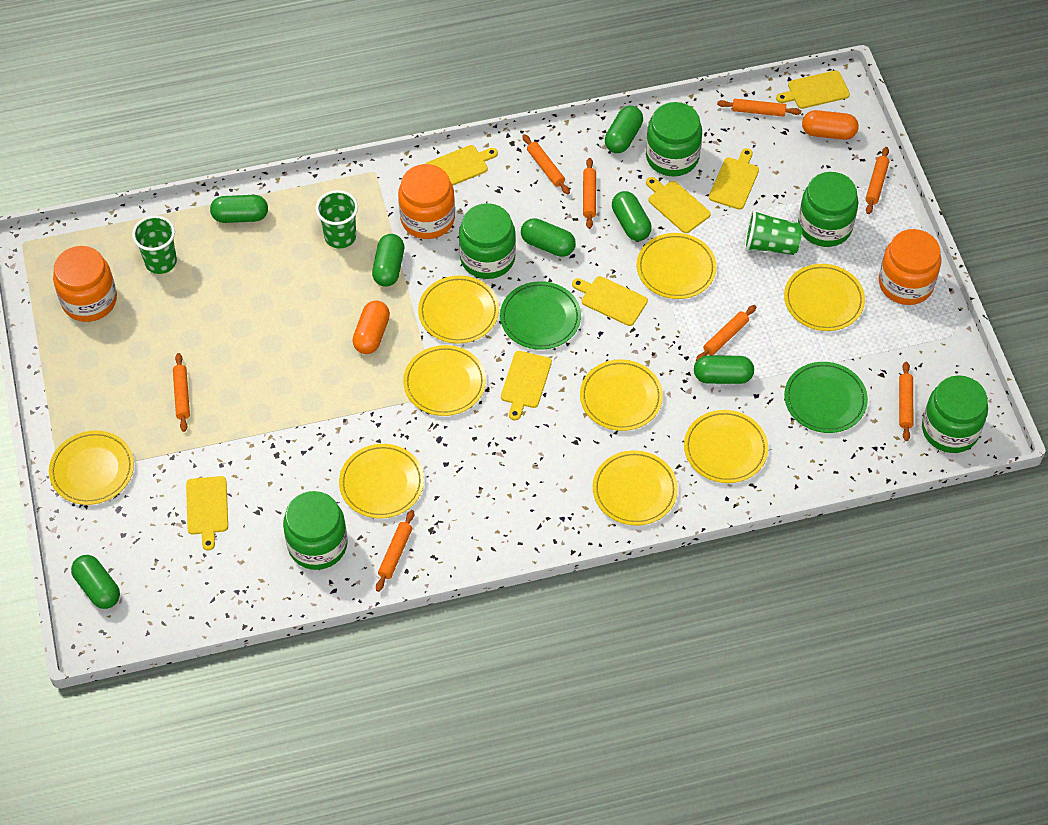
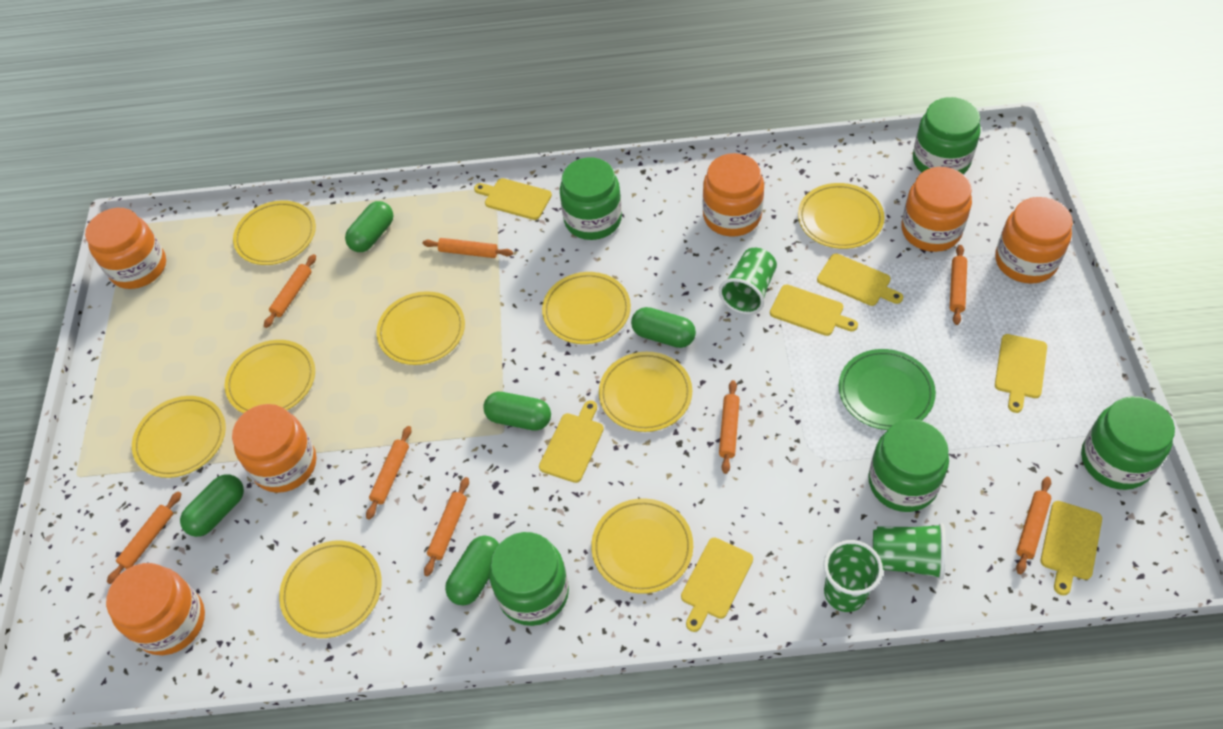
green capsule: [71,555,120,609] [210,195,268,223] [372,234,404,287] [521,218,576,257] [605,106,643,153] [612,191,652,241] [694,355,754,384] = 7 -> [180,474,244,537] [345,201,394,252] [445,536,499,606] [483,392,551,431] [631,307,696,348] = 5
green plate: [500,281,581,350] [784,362,868,433] = 2 -> [839,349,936,430] = 1
orange capsule: [352,301,390,354] [802,110,859,140] = 2 -> none = 0
orange jar: [53,246,117,322] [398,164,455,239] [879,229,941,305] = 3 -> [85,208,166,289] [106,563,205,655] [232,404,316,493] [703,153,764,237] [902,167,972,252] [995,197,1073,284] = 6

